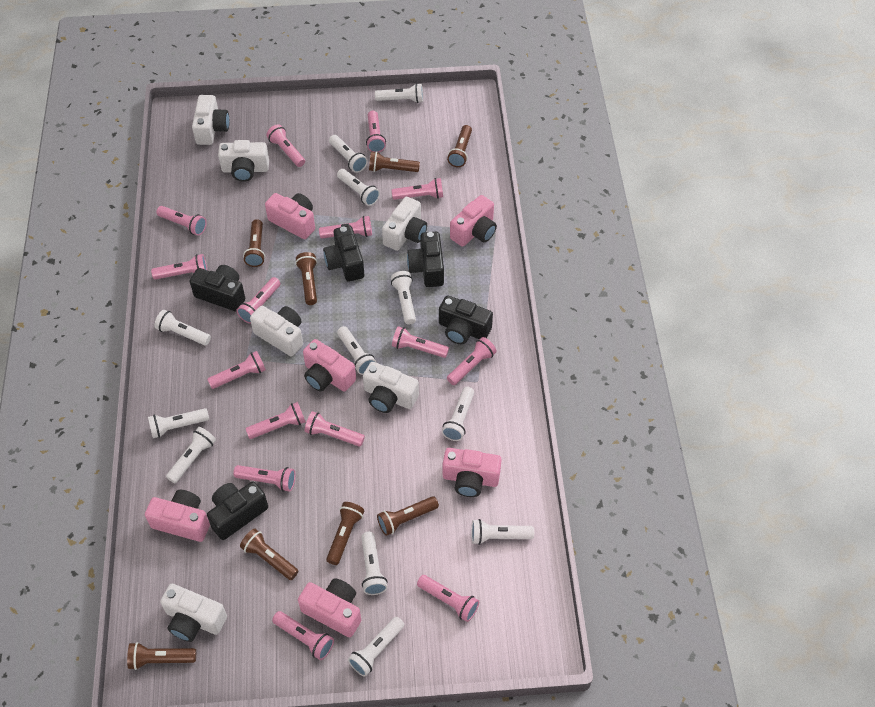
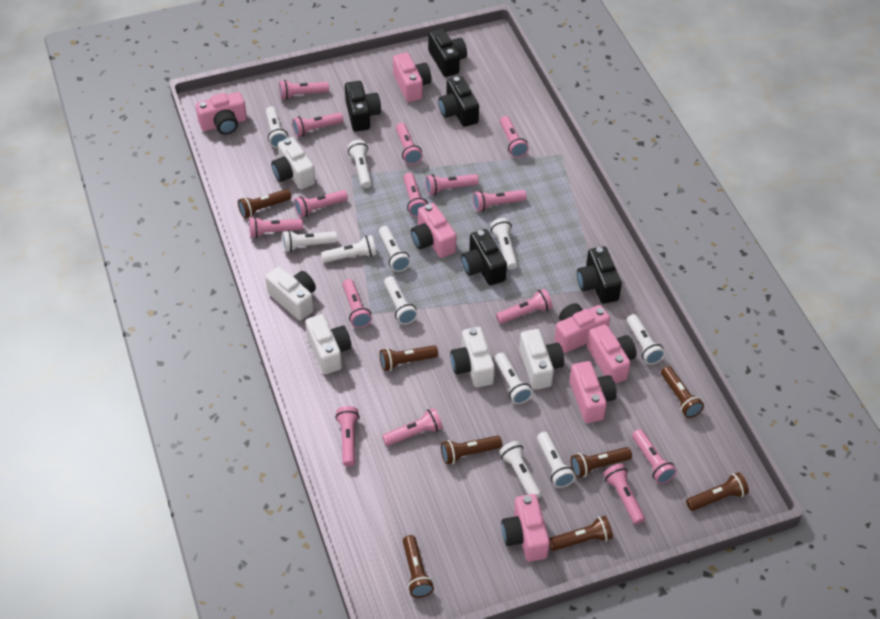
pink camera: [145,490,210,542] [265,193,315,239] [298,578,361,638] [303,339,356,392] [443,448,502,497] [450,195,497,247] = 6 -> [196,92,247,135] [393,53,431,102] [411,203,456,258] [501,494,550,562] [554,303,610,353] [570,361,617,423] [587,324,637,384] = 7
white camera: [160,584,227,642] [192,95,229,145] [218,140,269,182] [250,306,303,356] [363,362,419,413] [382,197,427,251] = 6 -> [265,266,316,321] [271,137,315,189] [305,314,352,374] [450,327,495,387] [519,329,564,390] = 5
white flashlight: [148,408,209,438] [154,310,211,345] [166,427,216,483] [329,135,368,173] [337,169,380,206] [337,326,377,375] [348,617,404,677] [361,532,388,595] [375,83,423,103] [391,271,416,325] [442,387,474,441] [471,519,534,545] = 12 -> [266,106,288,148] [283,230,337,252] [321,235,377,263] [348,140,372,188] [379,226,411,272] [384,276,418,325] [490,218,518,269] [495,353,533,404] [499,441,542,498] [537,432,576,488] [627,314,665,365] = 11

